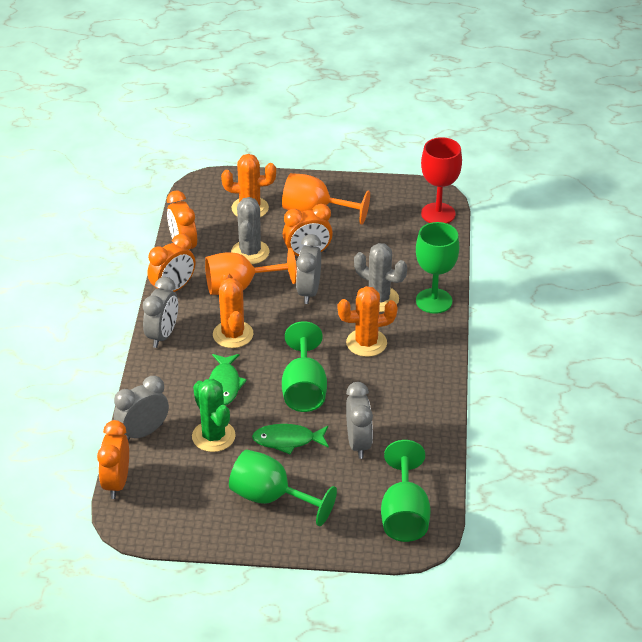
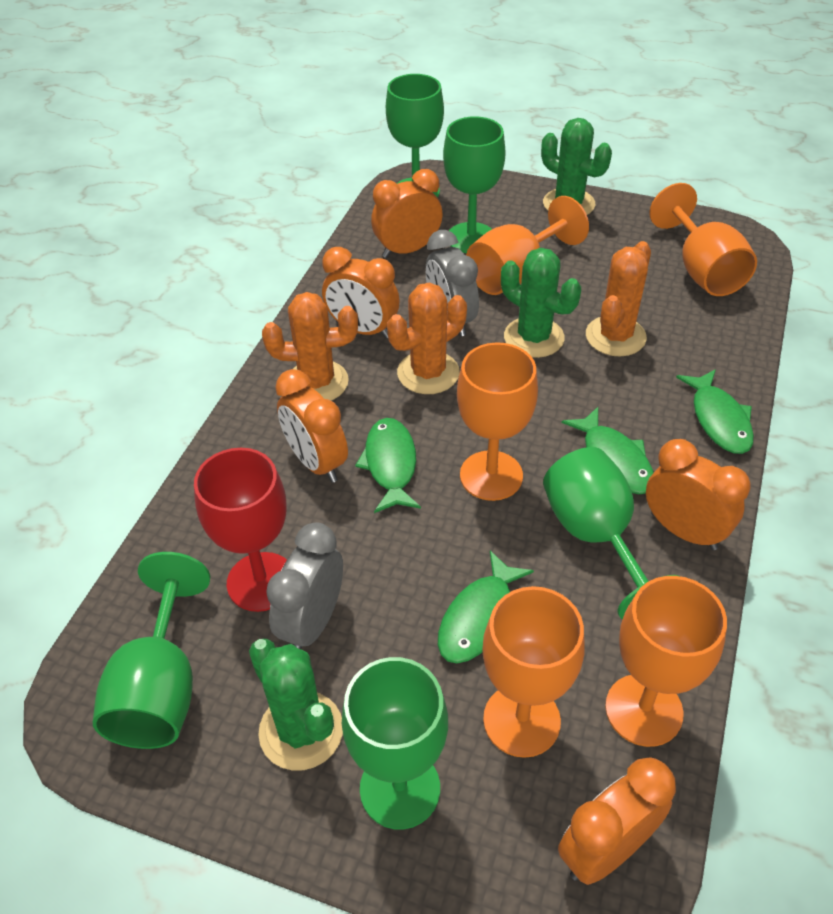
green cactus: [192,379,236,452] = 1 -> [249,639,343,771] [501,248,581,358] [541,118,612,215] = 3
green fish: [209,354,247,405] [252,424,329,454] = 2 -> [355,418,421,513] [438,551,534,663] [562,407,654,494] [676,369,754,454] = 4
green goblet: [229,450,337,526] [282,321,327,412] [381,440,430,542] [416,222,459,314] = 4 -> [93,552,210,749] [342,657,448,830] [386,74,444,198] [443,116,506,253] [543,447,679,619] = 5
grey cactus: [231,197,269,264] [354,243,407,312] = 2 -> none = 0
grey clock: [114,376,169,441] [143,277,178,348] [296,234,321,304] [346,382,373,459] = 4 -> [266,522,343,649] [426,230,479,336] = 2
orange clock: [97,420,129,499] [148,234,195,292] [167,191,197,250] [283,204,333,256] = 4 -> [275,369,348,483] [322,247,400,339] [371,169,443,258] [558,757,676,885] [646,439,751,550] = 5
orange goblet: [205,248,297,295] [282,173,370,225] = 2 -> [457,342,538,501] [466,196,589,295] [482,586,584,758] [605,576,727,747] [649,183,757,296] = 5

